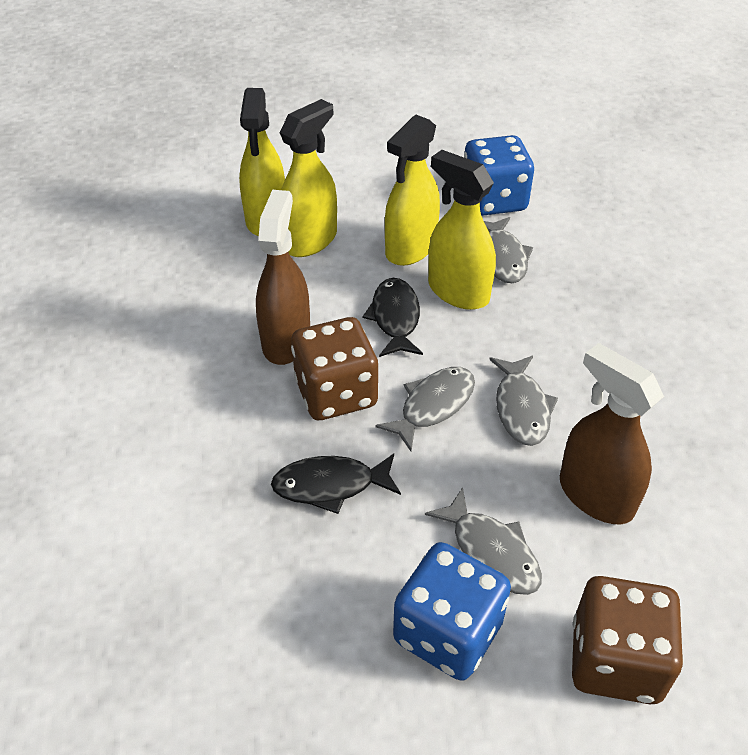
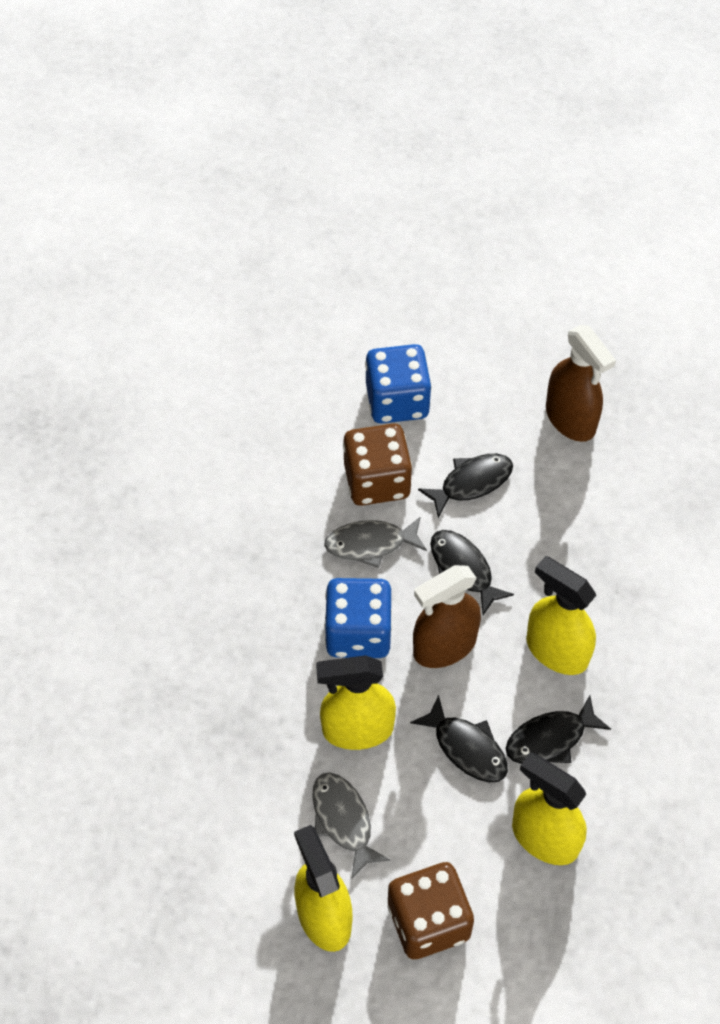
black fish: [271,454,401,514] [363,278,423,357] = 2 -> [410,695,508,782] [418,454,513,518] [430,530,514,615] [505,695,611,764] = 4
grey fish: [376,367,475,451] [425,487,542,595] [484,217,533,283] [489,356,558,446] = 4 -> [312,772,391,880] [324,516,427,568] = 2

